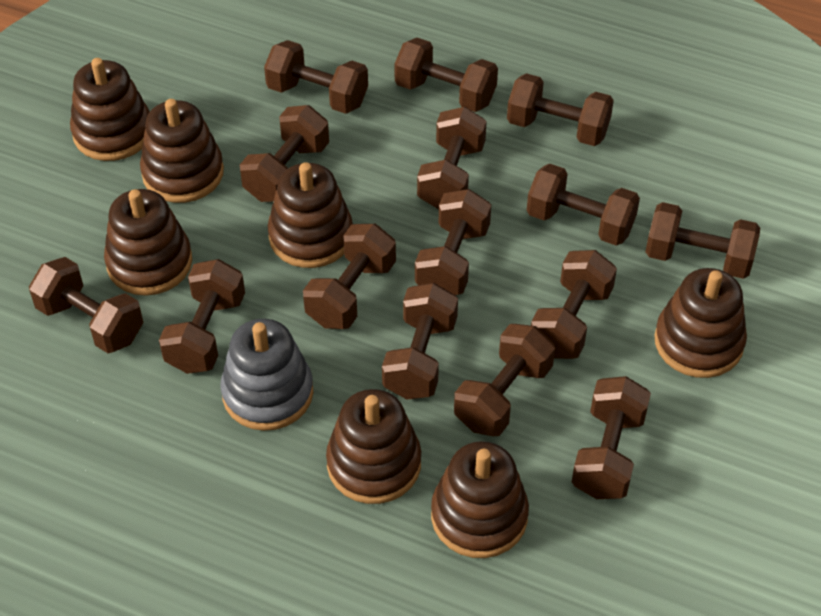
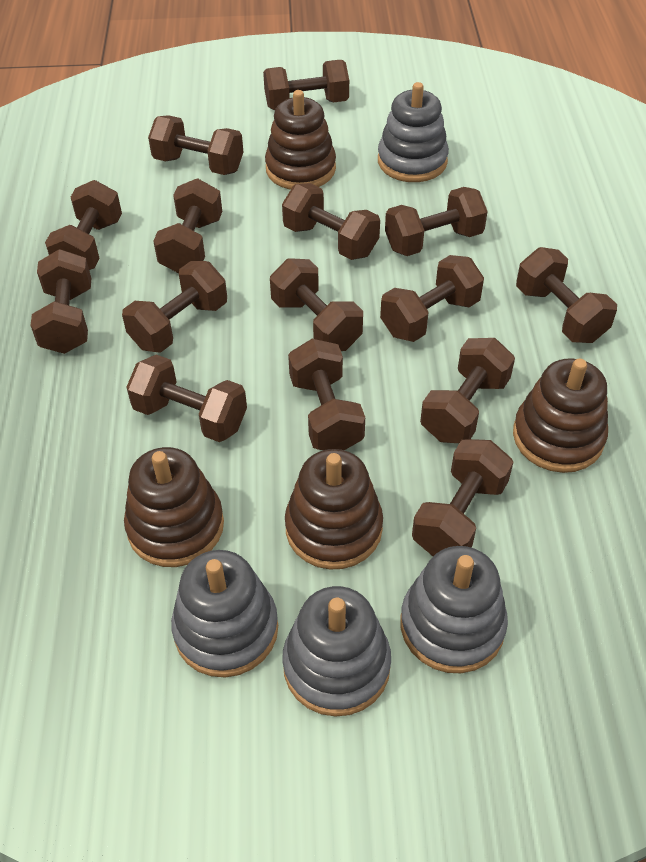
brown stacking toy: [70,58,150,161] [104,189,192,296] [140,99,224,203] [268,162,353,268] [326,389,421,504] [431,441,529,558] [654,268,747,378] = 7 -> [124,447,224,567] [265,90,336,190] [285,449,383,570] [513,359,608,473] = 4
grey stacking toy: [220,319,313,431] = 1 -> [171,550,278,677] [282,586,391,717] [378,82,449,182] [401,546,508,673] = 4

